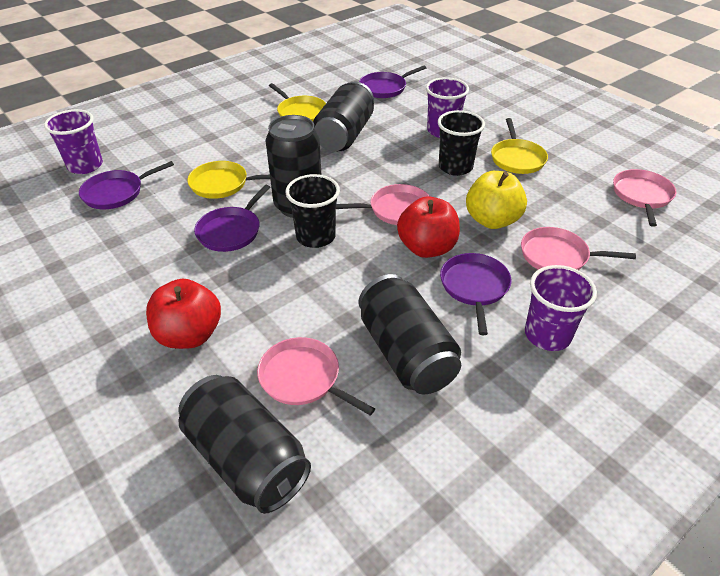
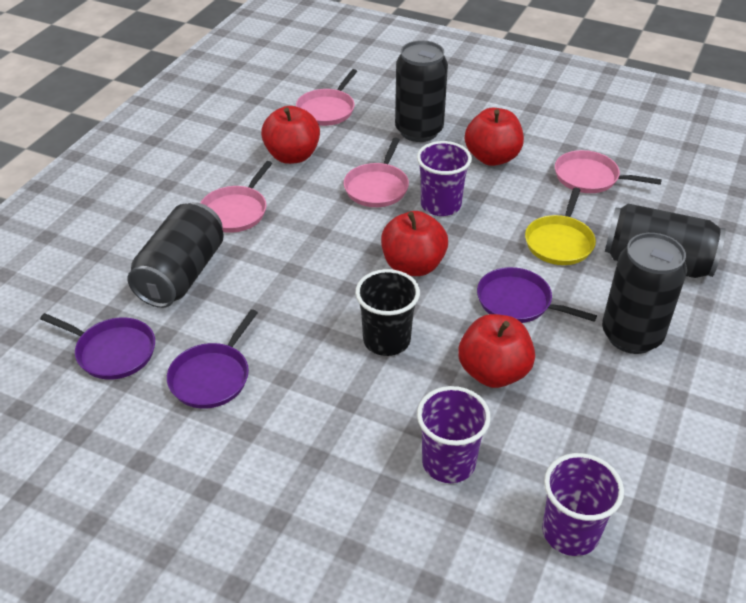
black cup: [285,174,340,248] [438,110,485,176] = 2 -> [355,269,420,356] = 1
purple pan: [79,161,174,209] [194,185,270,252] [359,66,426,98] [440,253,511,335] = 4 -> [40,313,155,380] [167,309,258,408] [477,267,597,323] = 3
red apple: [146,279,221,349] [397,197,460,258] = 2 -> [261,106,320,164] [381,211,448,276] [458,314,535,388] [465,108,524,166] = 4
yellow apple: [466,171,527,229] = 1 -> none = 0
yellow pan: [187,161,270,199] [269,83,326,121] [491,118,548,174] = 3 -> [525,188,596,265] = 1

